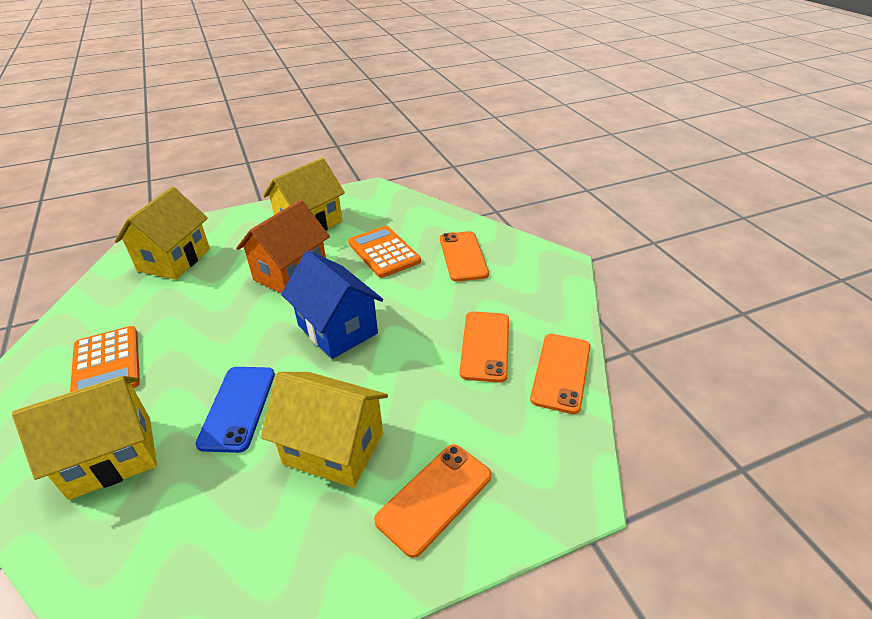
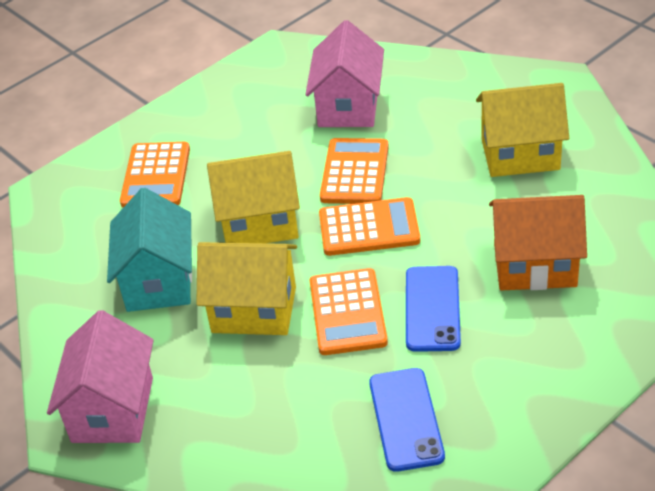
blue house: [281,251,383,359] = 1 -> none = 0
blue phone: [196,367,275,453] = 1 -> [369,368,445,472] [406,266,461,352] = 2
orange calculator: [70,326,140,392] [348,226,421,278] = 2 -> [120,142,190,208] [310,268,388,355] [319,197,420,256] [320,138,389,204] = 4
orange phone: [374,444,492,558] [440,231,489,282] [459,311,509,382] [530,334,591,414] = 4 -> none = 0
pink house: none = 0 -> [47,310,154,443] [305,20,384,127] = 2
turquoise house: none = 0 -> [107,188,192,312] = 1
yellow house: [12,376,157,500] [115,187,210,280] [261,372,388,488] [263,158,345,230] = 4 -> [196,242,297,335] [207,151,300,243] [476,83,569,177] = 3

